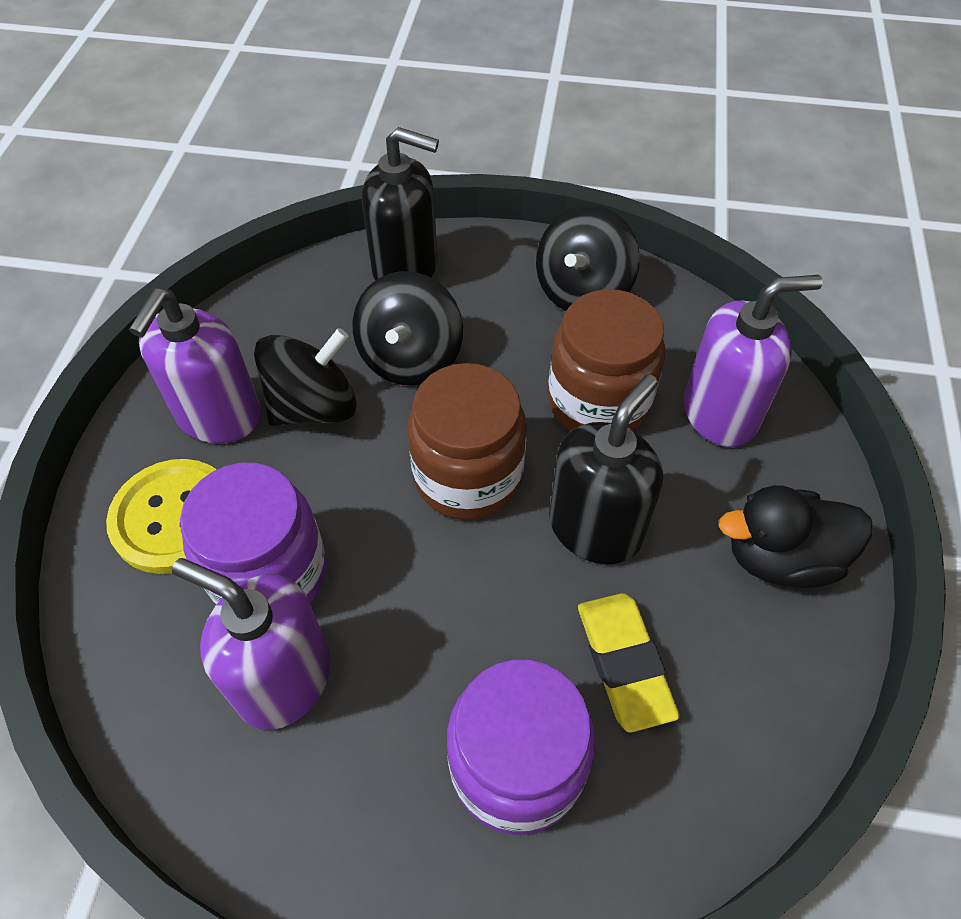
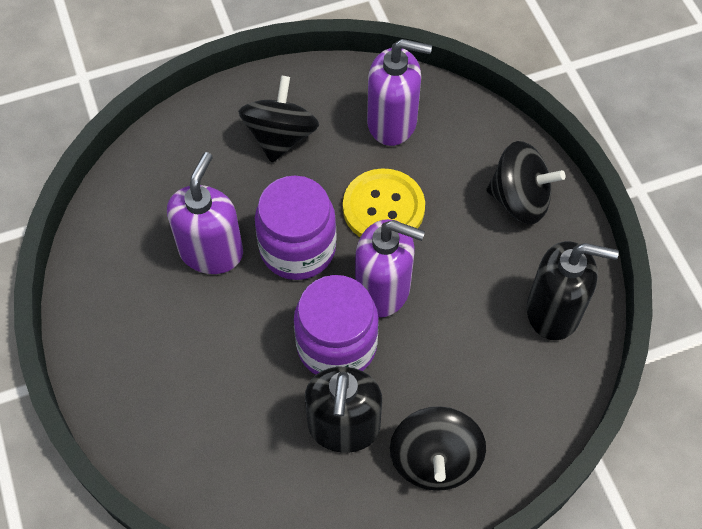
black duck: [719,485,872,588] = 1 -> none = 0
brown jar: [407,363,527,520] [548,289,665,432] = 2 -> none = 0
yellow eraser: [578,593,680,732] = 1 -> none = 0

